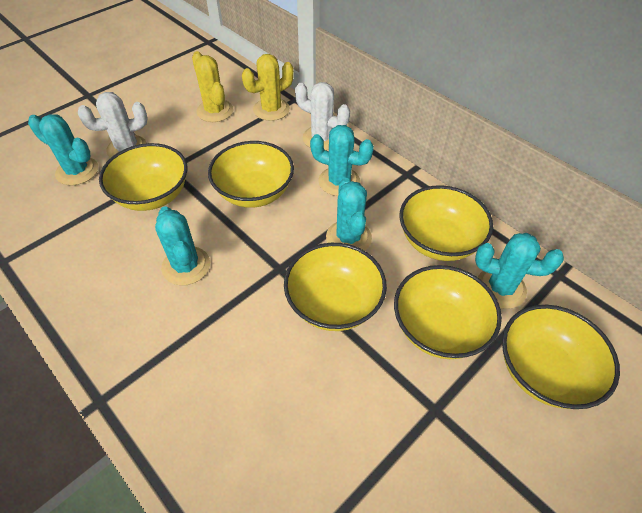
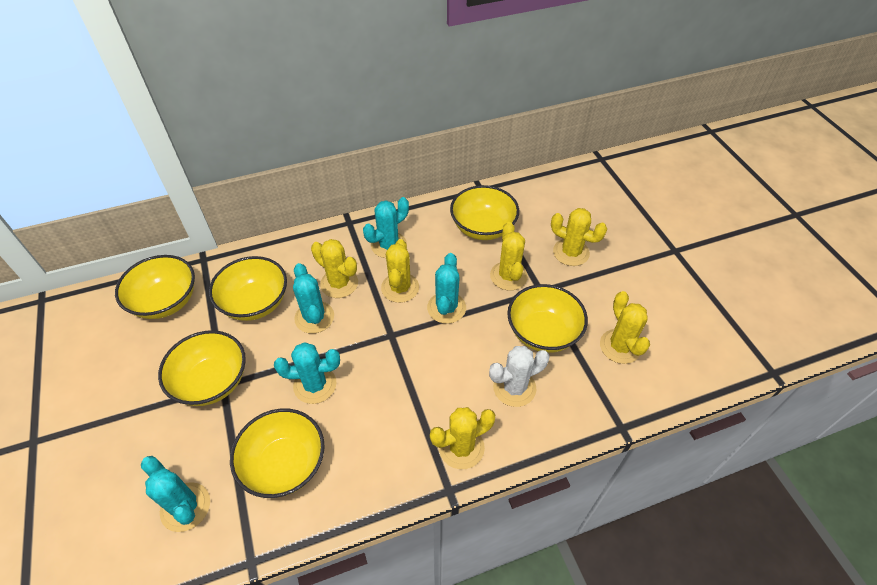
white cactus: [78,92,148,158] [295,82,350,150] = 2 -> [489,346,550,407] = 1
yellow cactus: [192,51,233,122] [242,54,294,121] = 2 -> [311,239,358,298] [381,239,419,303] [430,407,495,469] [490,222,528,290] [551,208,607,266] [600,291,650,364] = 6

